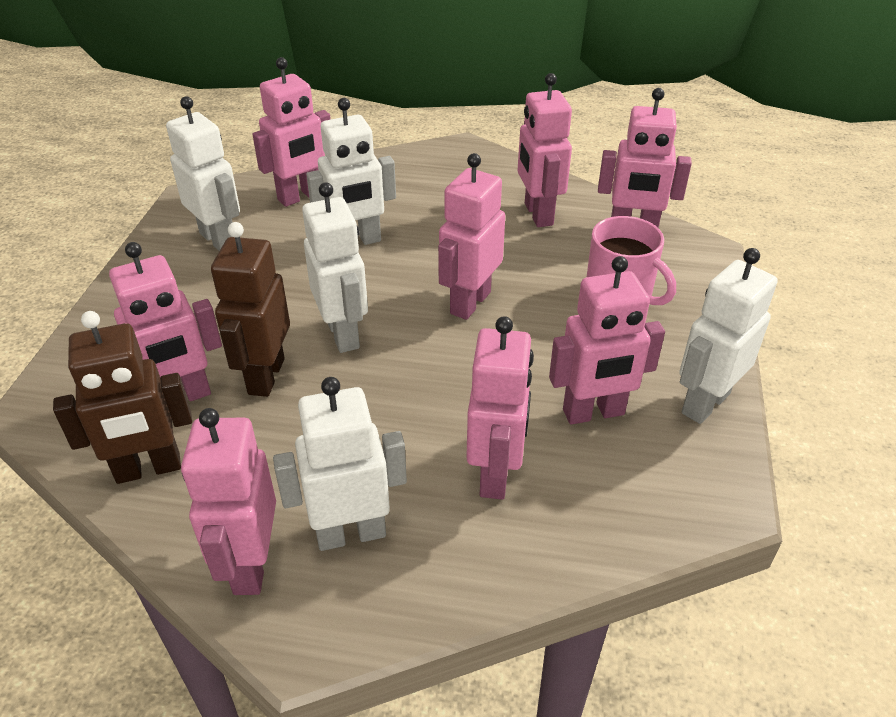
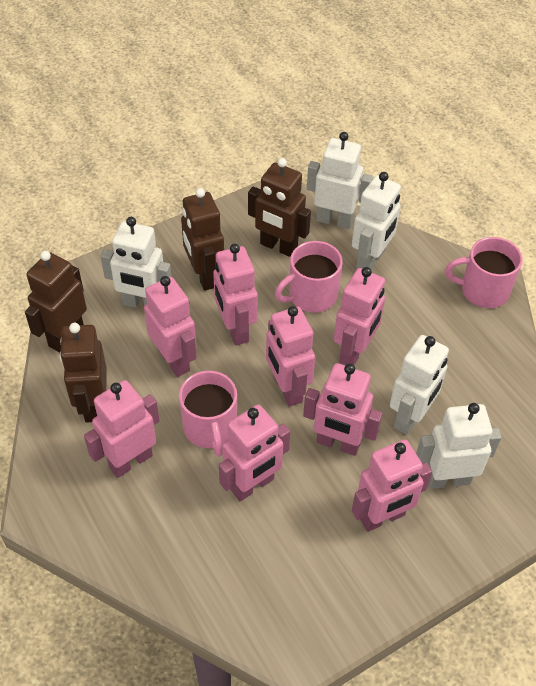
brown robot: [53,311,192,484] [211,222,290,397] = 2 -> [25,251,87,352] [60,323,107,423] [181,188,224,291] [248,158,311,257] = 4
pink mug: [587,216,676,305] = 1 -> [179,371,237,457] [275,241,343,313] [445,237,523,308] = 3

